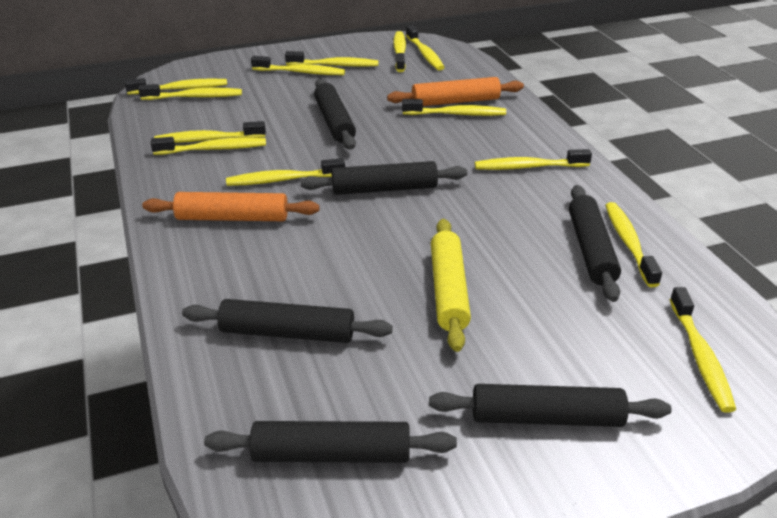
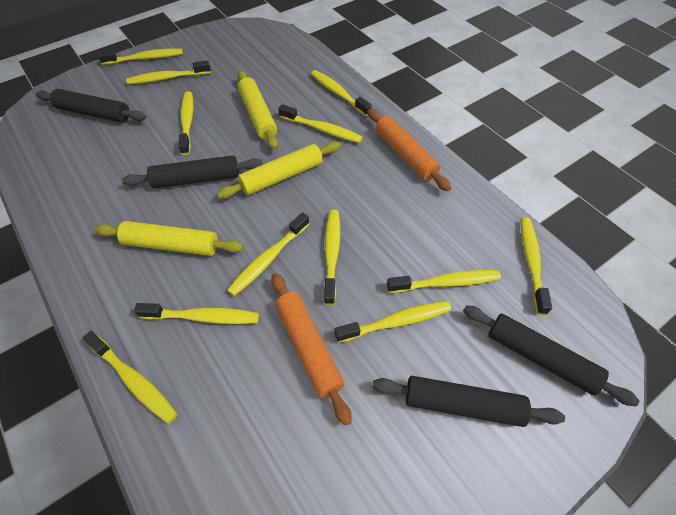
black rolling pin: [182,299,393,343] [204,421,457,463] [300,161,467,195] [314,79,356,150] [429,384,671,427] [569,185,621,302] = 6 -> [36,89,146,123] [122,155,263,188] [372,376,565,427] [463,305,639,406] = 4
yellow rolling pin: [431,219,471,352] = 1 -> [94,221,243,256] [217,141,341,199] [237,71,278,150] = 3
yellow toothbrush: [125,78,227,94] [138,84,242,100] [151,137,266,155] [154,121,266,143] [226,158,345,186] [251,56,345,75] [285,51,379,67] [393,31,406,72] [402,99,506,116] [406,25,445,71] [475,149,592,170] [605,202,662,287] [670,287,736,413] = 13 -> [83,331,178,424] [98,49,183,65] [126,60,211,84] [134,303,259,324] [178,91,193,155] [227,212,310,296] [278,104,363,143] [311,70,372,116] [323,210,340,305] [335,301,451,343] [387,270,501,293] [520,218,552,315] = 12

